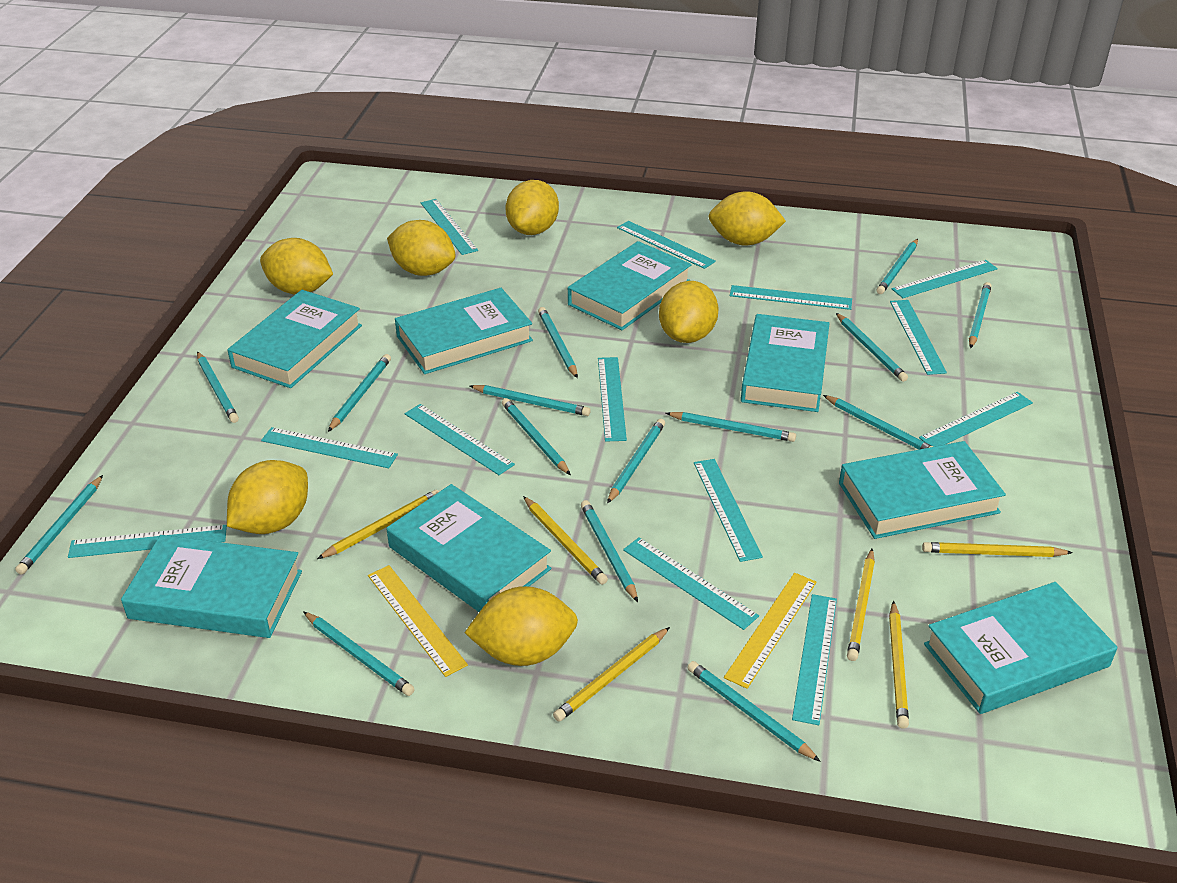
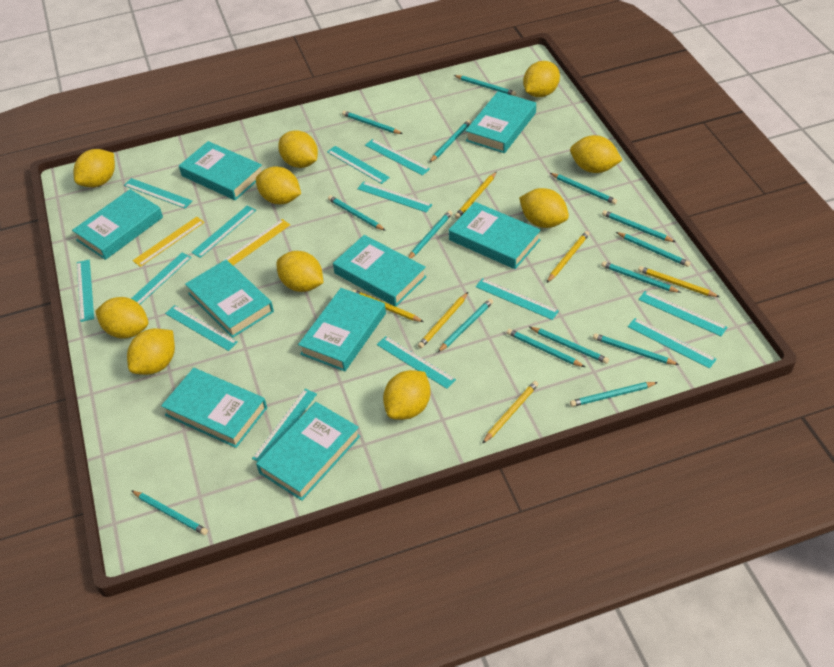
turquoise book: [121,535,302,638] [227,290,362,388] [387,484,551,612] [395,288,533,374] [568,241,692,330] [741,314,830,412] [839,441,1006,539] [924,582,1117,714] = 8 -> [72,189,163,260] [161,368,267,448] [179,141,262,200] [185,260,274,338] [256,402,360,501] [298,288,386,372] [333,235,426,307] [449,202,541,269] [465,91,536,153] = 9
yellow lemon: [227,460,308,534] [260,238,333,294] [387,220,456,276] [464,586,578,666] [505,180,559,235] [659,281,719,343] [709,191,786,245] = 7 -> [73,149,115,187] [95,297,148,339] [127,328,175,375] [256,166,301,204] [277,251,323,292] [278,130,318,168] [383,370,431,420] [519,188,569,228] [523,61,560,97] [570,135,622,173] = 10

